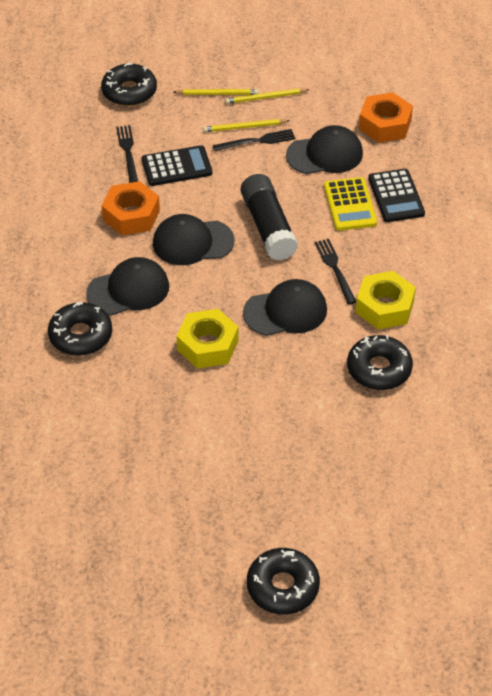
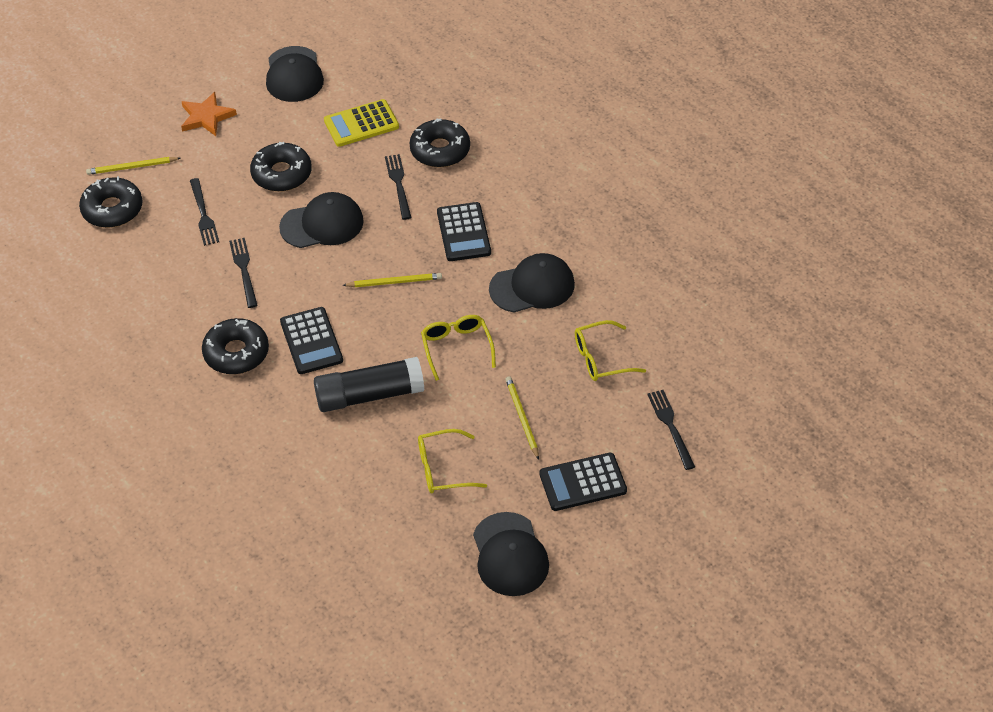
black calculator: [142,145,212,186] [368,169,425,222] = 2 -> [280,307,343,374] [437,202,491,261] [539,453,627,511] = 3
black fork: [116,125,138,183] [213,129,295,151] [315,239,356,305] = 3 -> [190,178,219,246] [229,238,258,308] [385,154,412,220] [647,390,695,470] = 4
orange nut: [102,181,160,236] [359,92,413,143] = 2 -> none = 0
orange star: none = 0 -> [181,92,237,136] = 1
yellow glasses: none = 0 -> [418,429,487,494] [421,315,496,381] [575,320,646,381] = 3
yellow nut: [176,309,238,369] [356,271,416,329] = 2 -> none = 0

